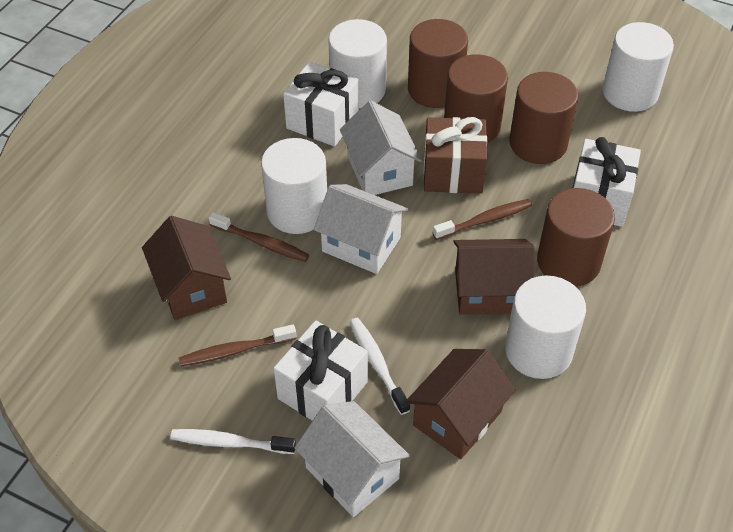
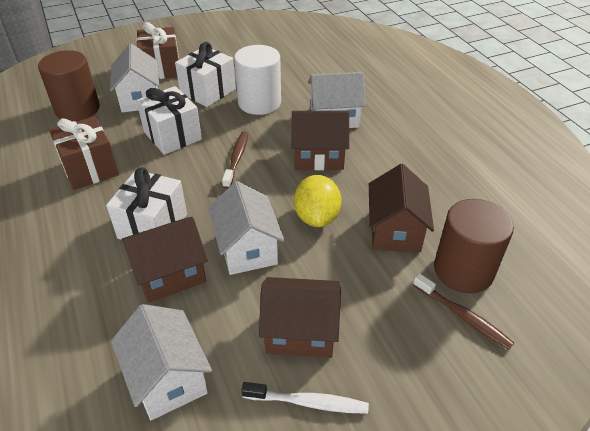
brown cylinder: [408,19,468,108] [444,54,508,143] [509,72,578,164] [537,188,615,287] = 4 -> [38,50,100,121] [434,199,514,293] = 2
brown gift: [424,117,488,194] = 1 -> [49,116,119,190] [136,22,179,79] = 2
brown house: [142,216,231,320] [406,349,516,459] [453,239,534,315] = 3 -> [122,217,208,303] [259,277,341,358] [292,111,349,170] [369,164,434,253] = 4
brown toothbrush: [179,324,296,366] [209,212,309,262] [433,199,532,240] = 3 -> [222,131,248,189] [413,273,514,349] = 2
white cylinder: [261,138,327,234] [328,19,387,109] [505,276,586,379] [603,22,674,112] = 4 -> [234,45,281,115] = 1
white house: [294,401,410,517] [314,184,408,274] [340,101,422,195] = 3 -> [110,44,159,112] [111,304,212,420] [208,181,285,275] [308,72,366,128] = 4
white toothbrush: [170,429,296,454] [350,318,410,415] = 2 -> [241,382,369,414] = 1
yellow lemon: none = 0 -> [294,175,342,227] = 1

